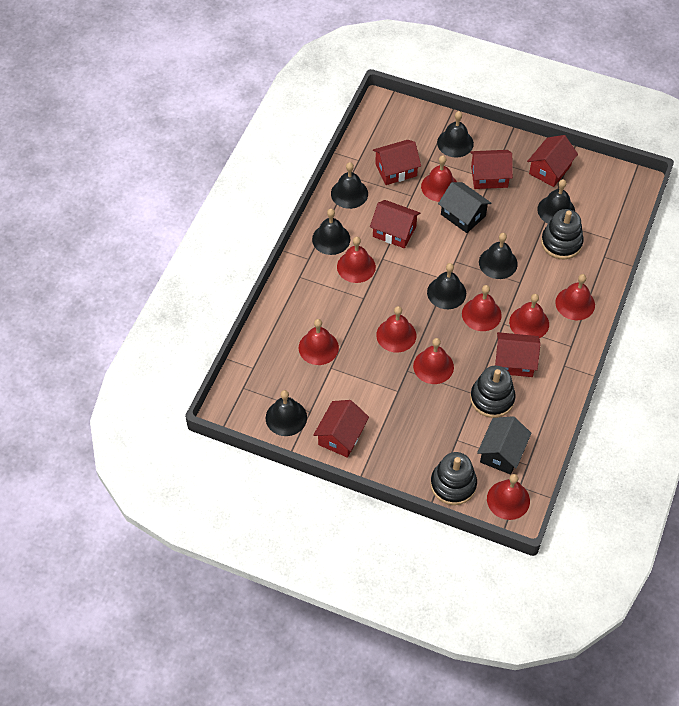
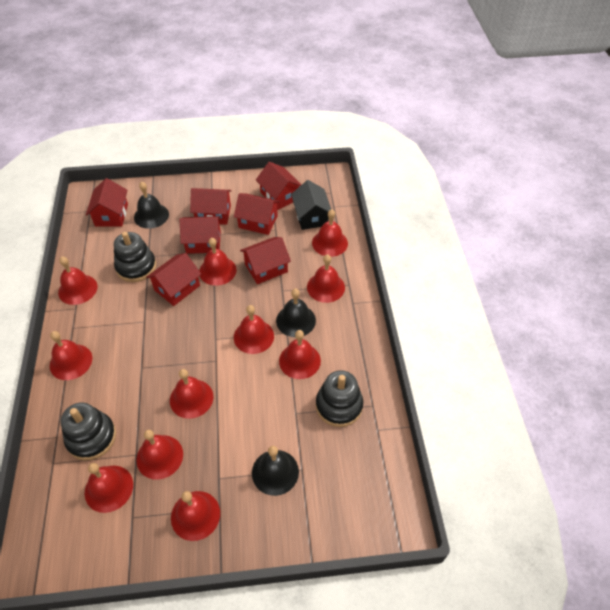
black bell: [266,390,307,436] [312,209,350,255] [331,162,368,209] [427,263,466,309] [437,111,474,158] [479,233,518,279] [537,179,575,223] = 7 -> [134,182,169,229] [252,446,299,496] [276,289,316,337] = 3
black house: [438,182,492,233] [477,416,531,475] = 2 -> [291,180,331,230] = 1
red bell: [299,319,339,365] [337,237,376,283] [376,306,416,353] [413,338,454,384] [421,155,457,202] [462,285,502,331] [487,474,530,520] [509,294,549,338] [555,274,595,320] = 9 -> [50,331,92,380] [58,257,97,305] [85,463,133,513] [136,430,183,479] [170,369,213,419] [171,491,220,541] [199,238,237,286] [234,305,274,354] [279,330,321,379] [307,254,345,303] [312,209,348,257] = 11
red house: [313,400,369,458] [370,200,421,248] [373,140,421,185] [470,150,513,189] [495,332,540,377] [527,135,578,187] = 6 -> [86,178,128,227] [146,253,201,306] [180,216,221,254] [190,188,231,225] [234,193,280,235] [240,237,291,284] [256,162,302,210] = 7

